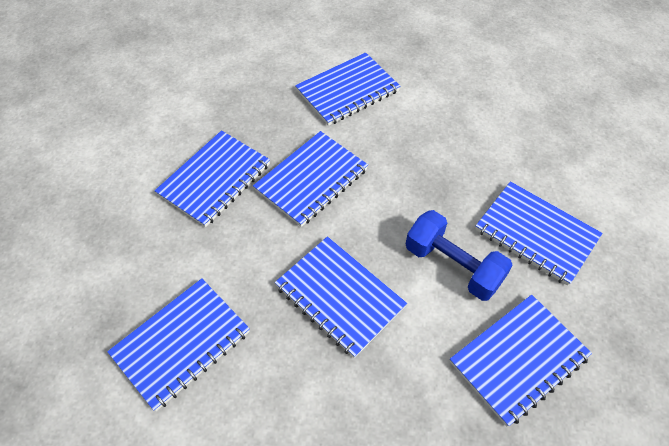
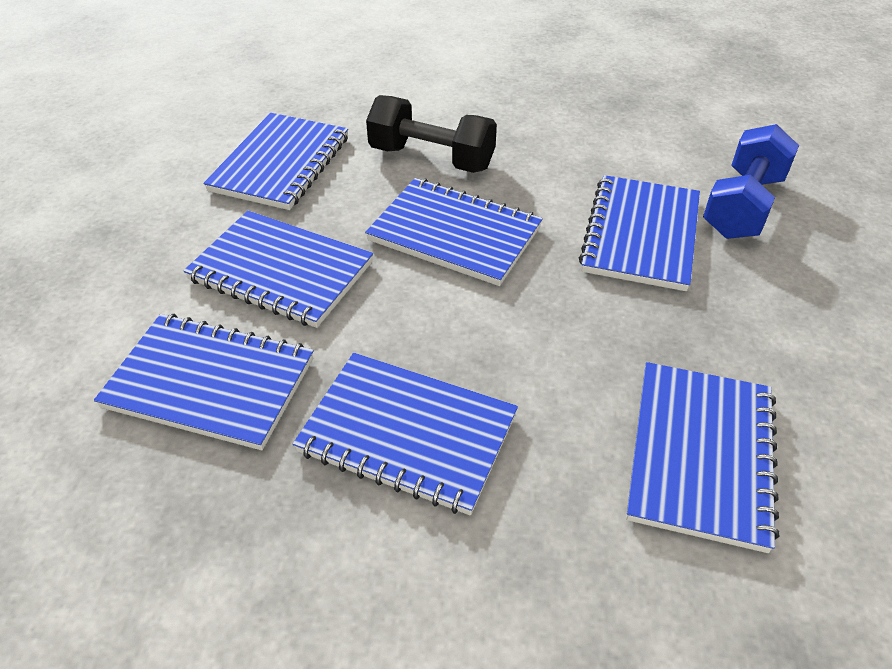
black dumbbell: none = 0 -> [366,95,497,173] = 1

